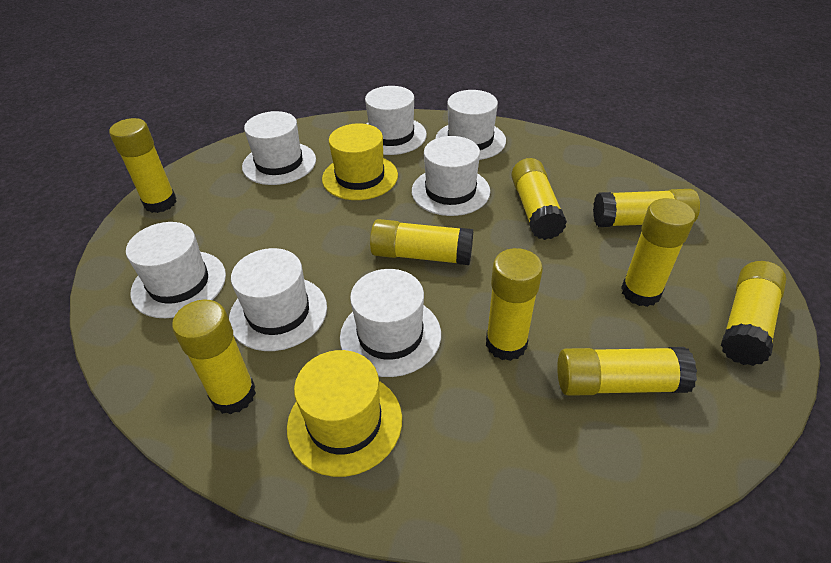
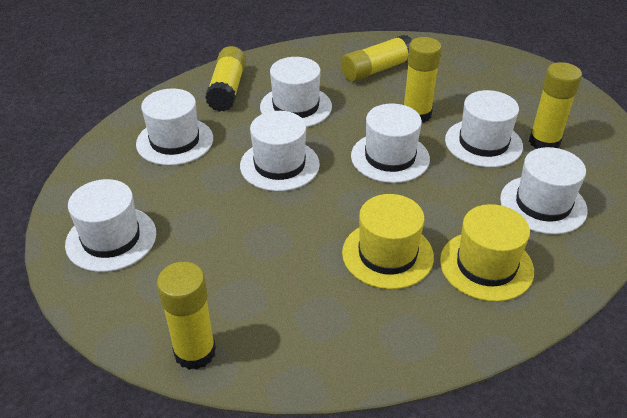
yellow glue stick: [109,118,177,213] [172,300,256,415] [370,219,473,265] [486,248,543,361] [511,158,567,240] [557,347,697,396] [593,189,700,227] [621,198,695,307] [721,261,787,366] = 9 -> [157,262,216,370] [205,46,246,112] [341,35,412,82] [404,37,442,123] [529,62,582,149] = 5

